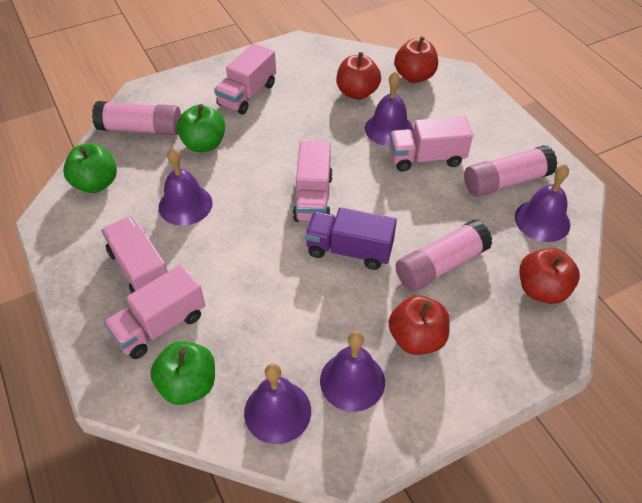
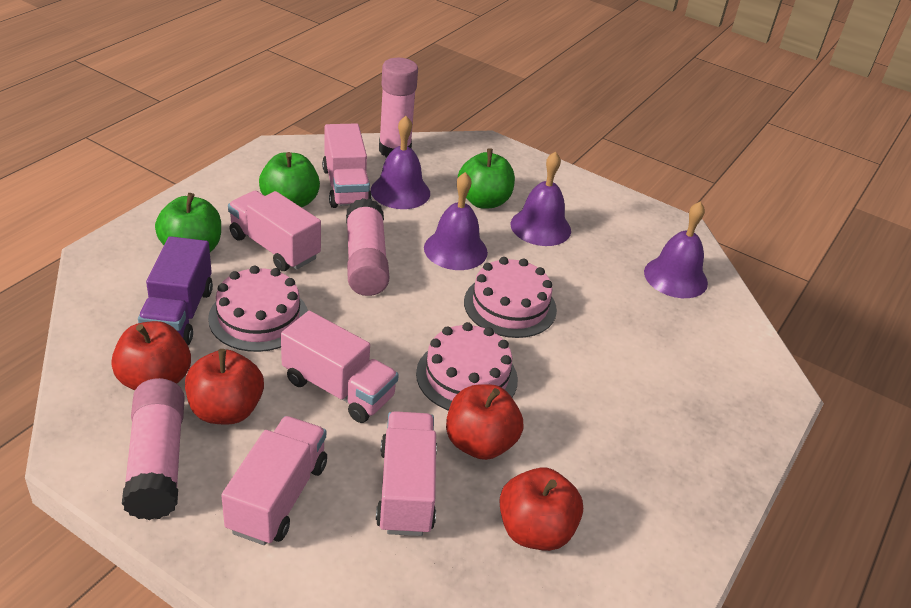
pink cake: none = 0 -> [208,266,308,352] [416,322,518,411] [464,257,557,338] = 3
purple bell: [159,148,213,226] [244,363,311,444] [320,331,385,412] [365,71,413,146] [515,164,570,242] = 5 -> [371,116,430,209] [424,172,488,270] [511,151,571,246] [644,202,708,298] = 4

